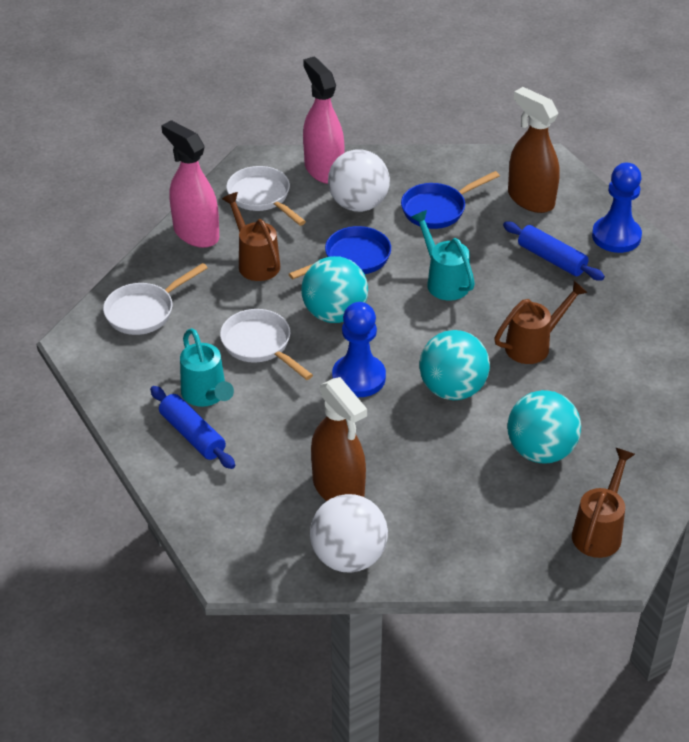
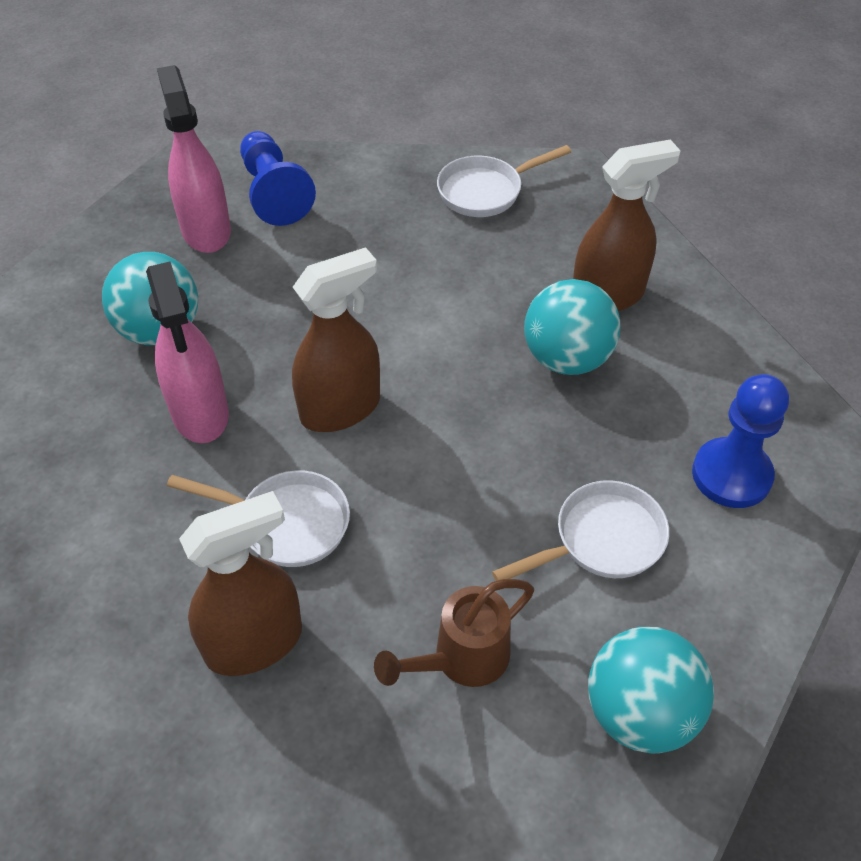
blue pan: [289,226,391,279] [401,171,500,229] = 2 -> none = 0
blue rolling pin: [150,386,235,469] [503,221,605,281] = 2 -> none = 0
brown spray bottle: [311,377,367,501] [508,87,560,213] = 2 -> [179,491,302,676] [292,247,380,432] [573,139,681,312] = 3
brown watering can: [222,192,280,281] [494,281,588,364] [572,448,635,558] = 3 -> [374,579,534,687] = 1
turquoise watering can: [180,328,234,407] [411,210,475,301] = 2 -> none = 0
white ball: [310,494,388,573] [328,149,390,212] = 2 -> none = 0

